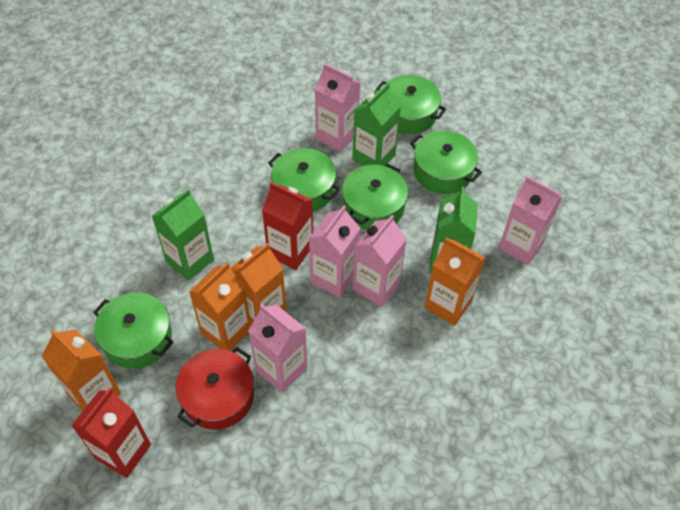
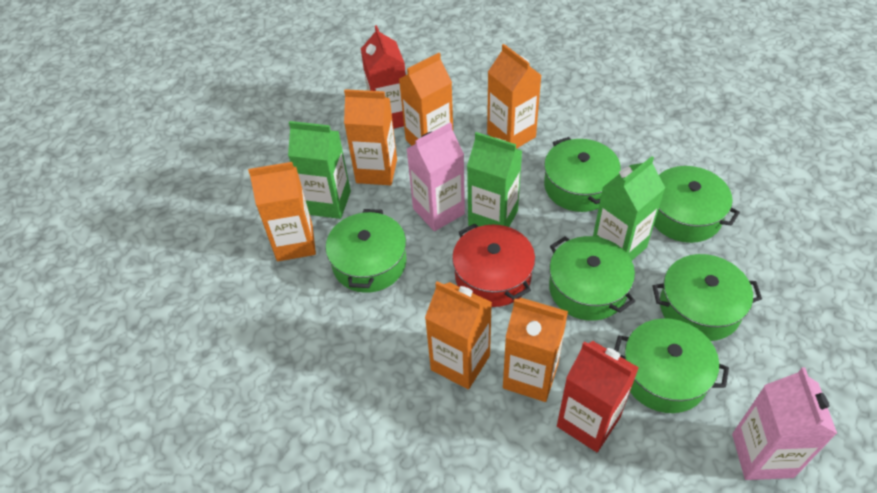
green pot: [93,292,173,369] [268,148,340,212] [342,164,408,230] [375,75,446,134] [410,131,482,194] = 5 -> [325,209,406,293] [544,137,621,212] [549,236,635,321] [614,318,729,413] [652,254,762,341] [654,166,740,243] = 6
orange carton: [42,329,121,411] [189,262,251,351] [231,243,287,325] [424,237,485,326] = 4 -> [248,162,316,261] [344,89,397,185] [399,53,453,146] [425,281,492,389] [487,44,542,149] [503,297,568,402] = 6
pink carton: [248,304,307,393] [309,206,360,298] [315,63,360,152] [353,215,407,307] [499,176,562,265] = 5 -> [407,122,465,231] [732,367,837,480] = 2

